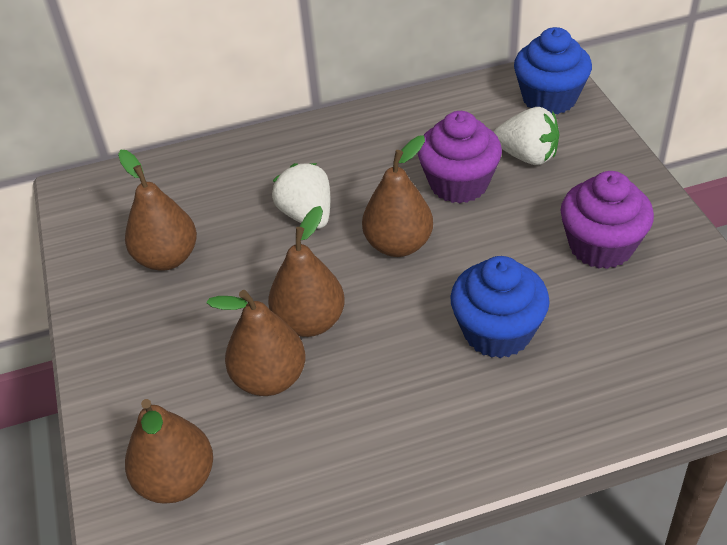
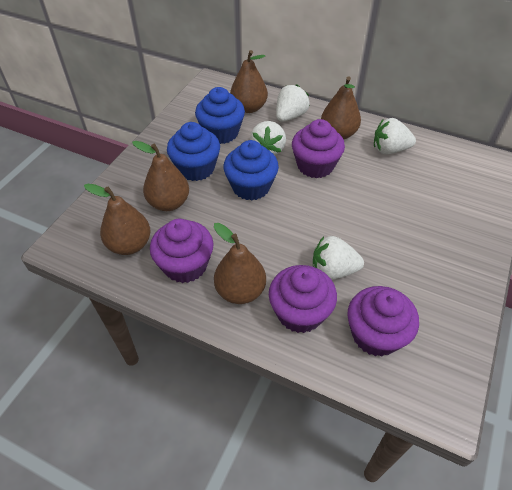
blue cupcake: [450,256,550,358] [514,27,592,114] = 2 -> [167,122,220,181] [195,87,245,144] [223,140,279,201] = 3
purple cupcake: [418,111,502,203] [561,171,654,269] = 2 -> [150,219,213,283] [269,265,337,333] [292,119,345,178] [347,286,419,357] = 4
white strawberry: [272,163,330,229] [494,107,560,165] = 2 -> [250,121,286,155] [276,84,310,122] [313,236,364,280] [374,118,416,154] = 4

